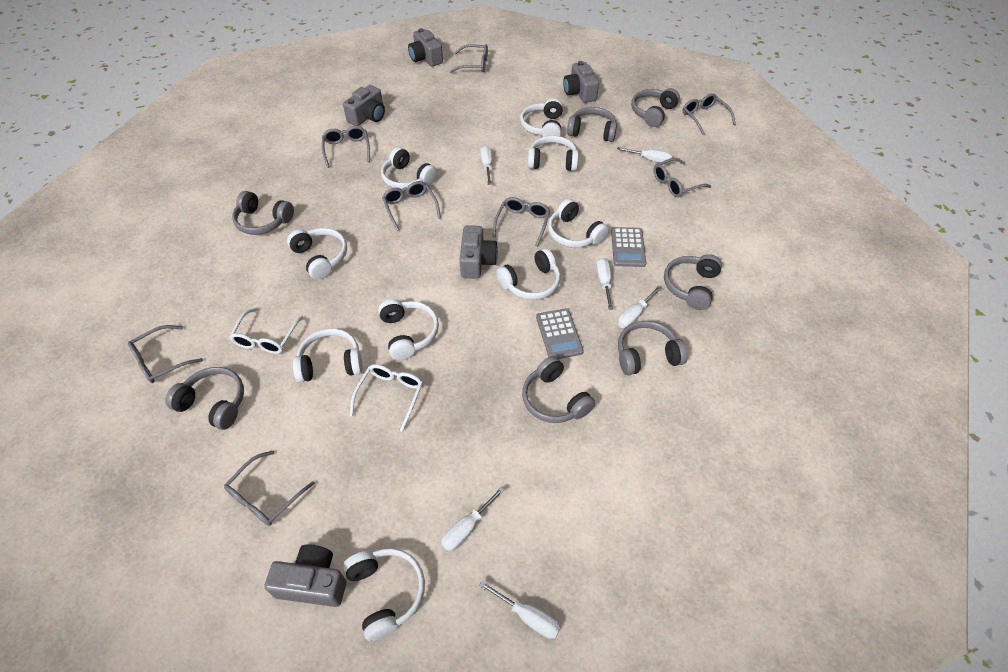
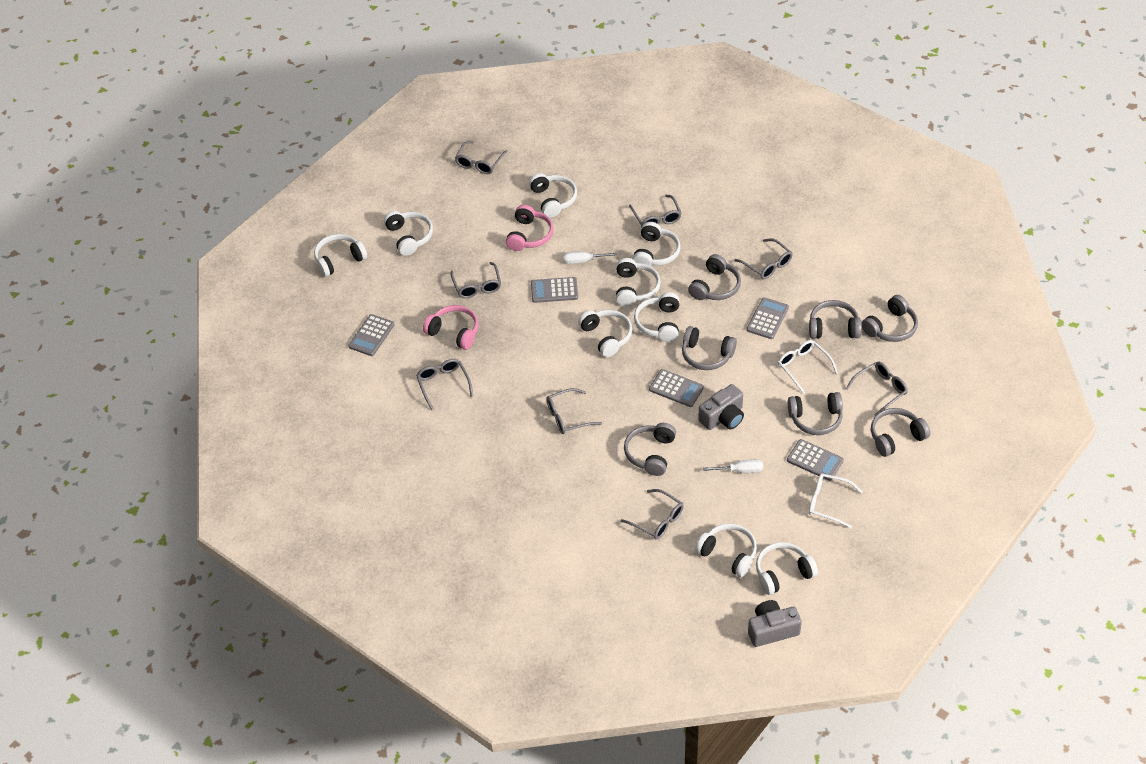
grey calculator: [536,309,584,359] [611,227,646,267] = 2 -> [348,314,395,356] [531,277,578,303] [649,369,704,407] [747,297,789,339] [787,439,844,481] = 5
grey camera: [264,545,346,607] [343,85,385,126] [408,28,443,67] [460,225,498,279] [563,61,599,103] = 5 -> [698,384,744,430] [748,600,802,647] = 2
pink headphones: none = 0 -> [423,305,478,350] [506,205,554,251] = 2
white screwdriver: [441,486,505,551] [479,581,561,639] [480,146,492,185] [596,258,613,310] [617,147,672,163] [618,286,662,328] = 6 -> [563,251,618,264] [703,459,763,473] = 2

